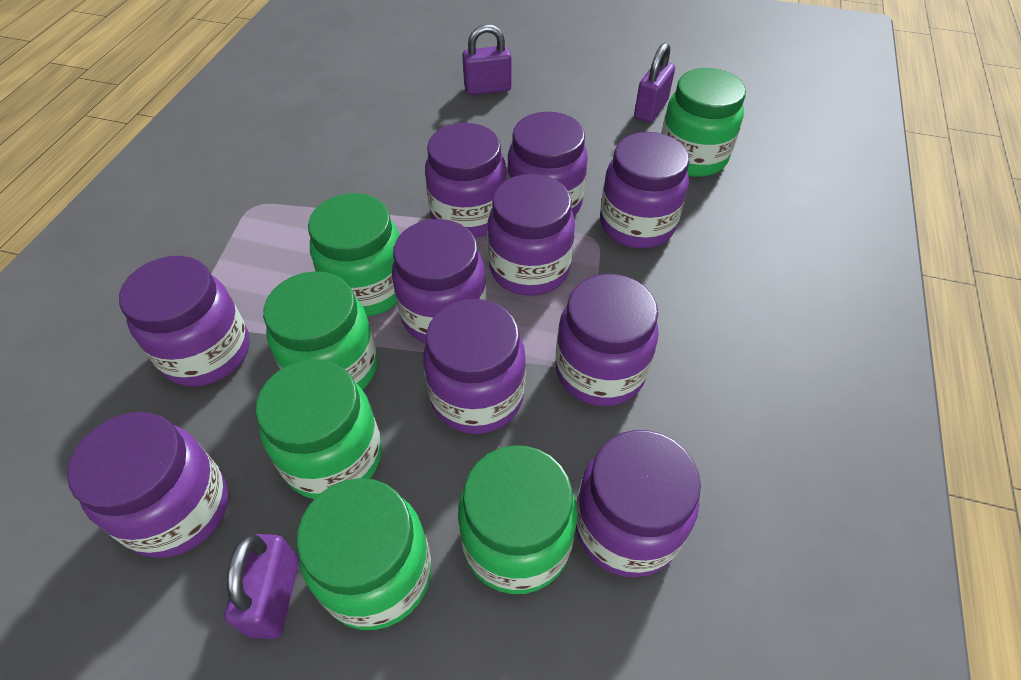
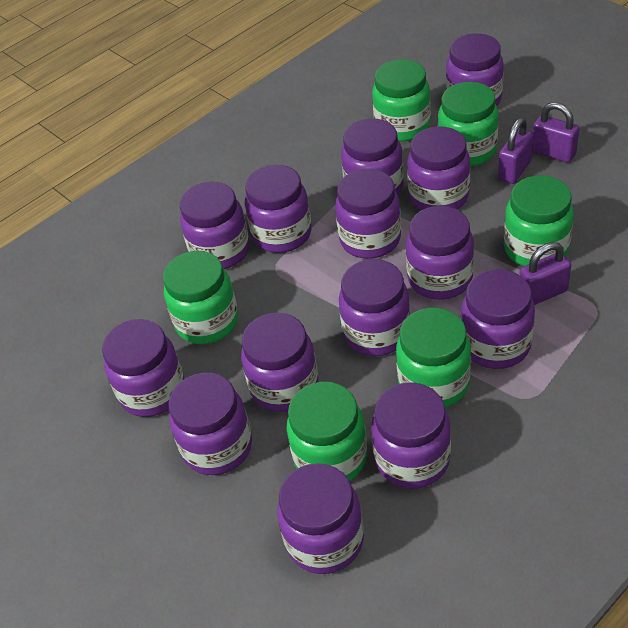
purple jar: [67,412,229,558] [119,256,250,387] [392,219,486,343] [423,299,526,434] [425,123,507,238] [488,174,575,296] [507,112,588,216] [556,274,659,406] [576,430,701,577] [600,132,689,249] = 10 -> [102,319,184,417] [168,373,252,475] [180,182,250,269] [241,313,318,412] [245,165,312,253] [277,463,364,574] [335,169,401,259] [339,259,410,356] [341,119,404,195] [371,382,451,489] [406,206,474,300] [407,126,470,210] [446,34,503,106] [461,269,535,369] = 14

